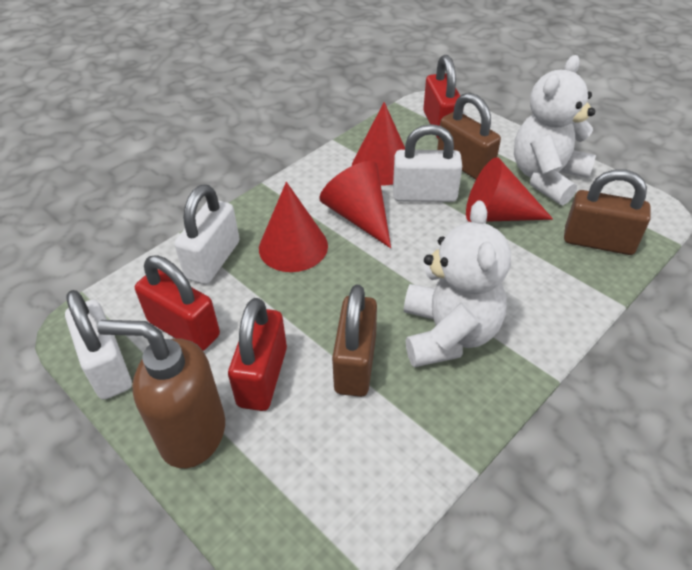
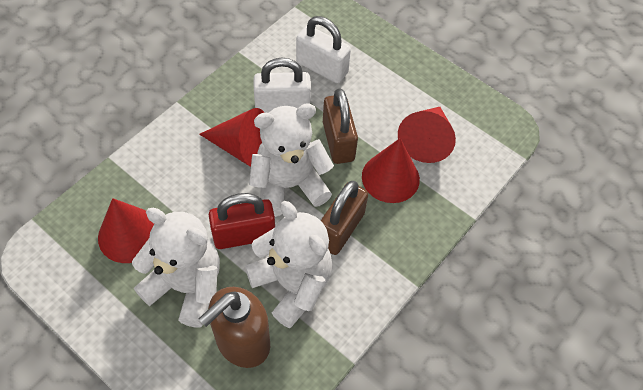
brown padlock: [332,285,377,397] [437,93,501,180] [564,169,651,255] = 3 -> [321,181,368,255] [323,88,358,164] = 2
red padlock: [135,255,220,351] [228,298,287,411] [423,55,460,138] = 3 -> [209,193,275,249] = 1
white padlock: [65,290,132,400] [175,184,240,284] [393,124,462,202] = 3 -> [253,58,311,113] [296,16,351,83] = 2
white teddy bear: [404,201,511,367] [514,55,596,205] = 2 -> [132,208,220,328] [245,201,333,328] [249,103,334,217] = 3

